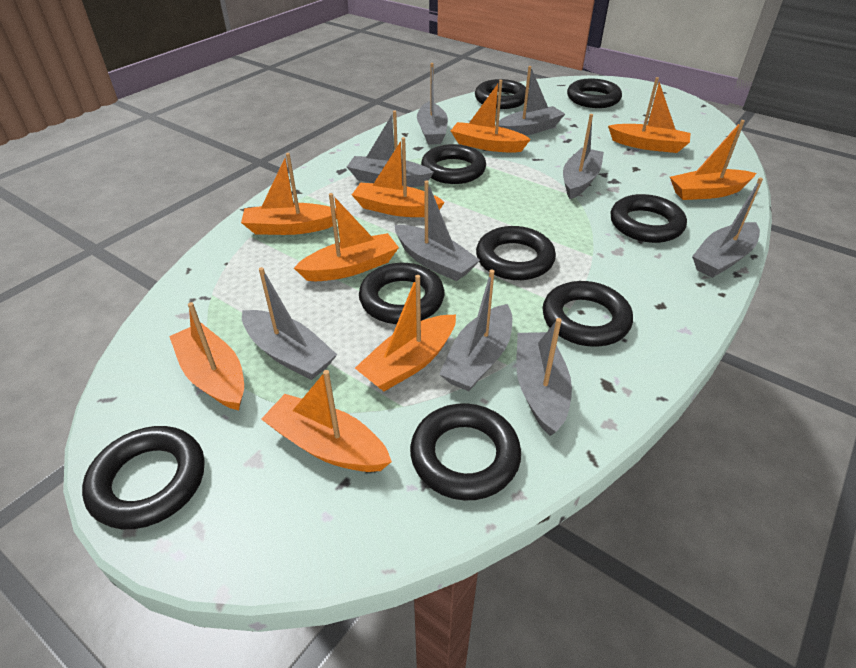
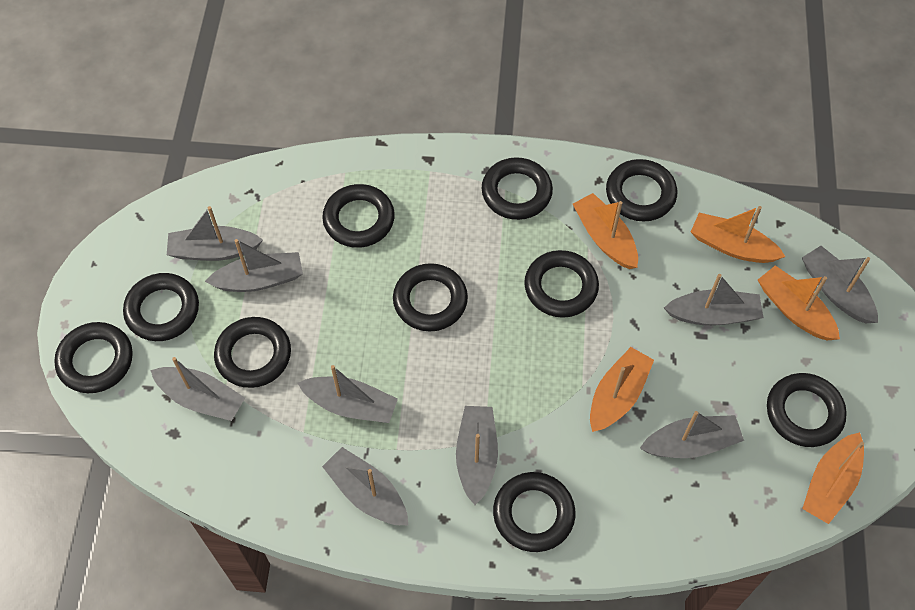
black ring: [82,426,204,529] [359,263,444,324] [410,403,521,501] [421,144,486,184] [475,79,526,109] [476,226,556,280] [542,281,633,347] [567,79,622,108] [610,194,687,243] = 9 -> [54,322,133,393] [123,273,199,341] [214,317,291,388] [322,184,395,248] [393,263,468,331] [482,157,553,220] [493,472,575,552] [524,250,599,318] [606,159,677,221] [767,373,847,447] = 10
orange boat: [169,302,244,411] [241,153,337,235] [261,370,392,472] [294,193,399,281] [352,137,445,217] [355,275,456,391] [451,80,531,153] [608,77,691,153] [670,120,756,200] = 9 -> [573,193,638,269] [590,347,654,432] [691,206,786,263] [758,265,840,340] [802,432,864,524] = 5

